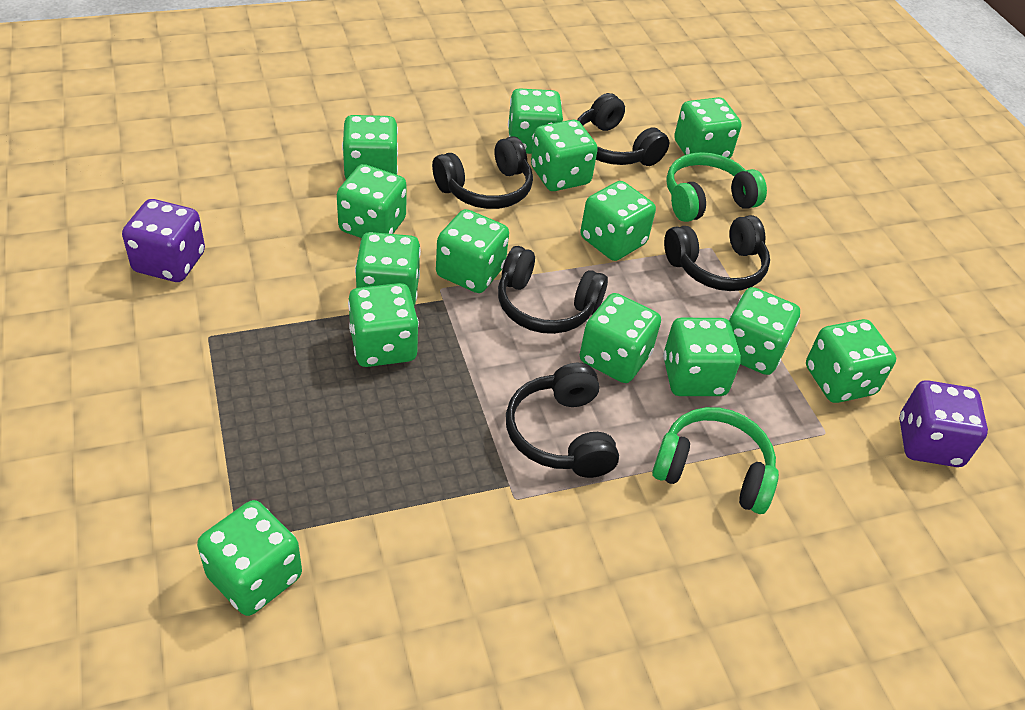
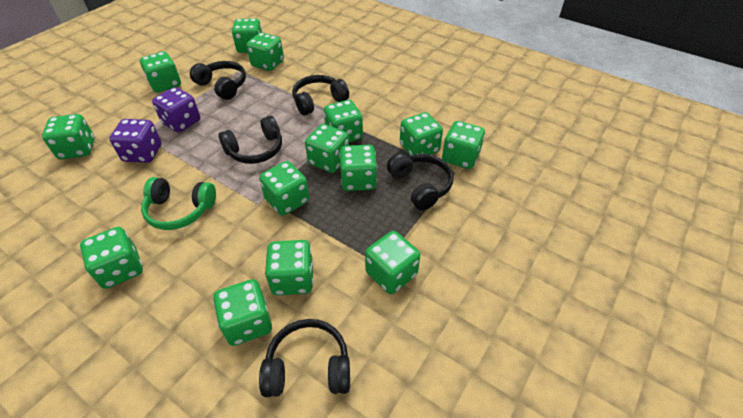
green headphones: [652,407,779,514] [666,152,767,222] = 2 -> [141,177,216,230] = 1

